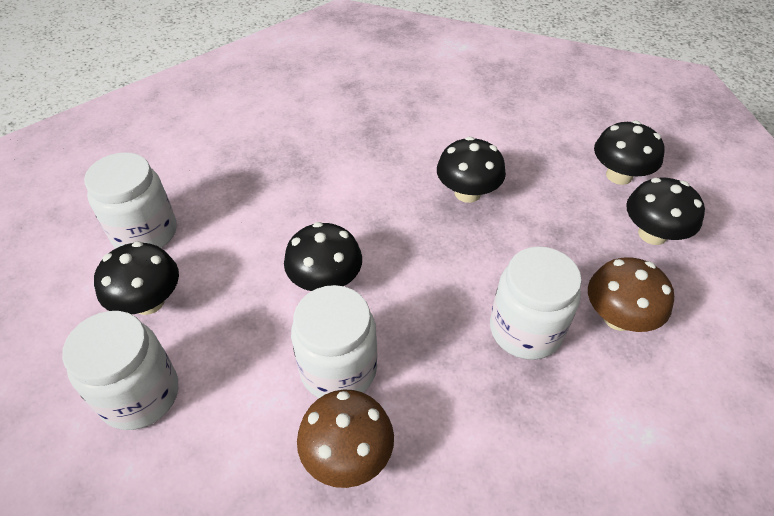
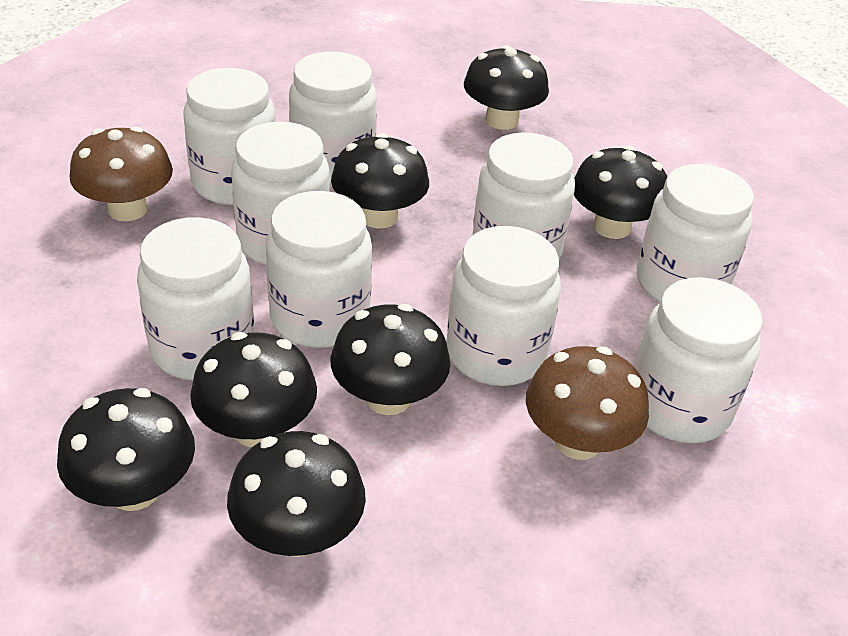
black mushroom: [94,241,179,315] [284,222,362,291] [437,137,506,203] [594,120,665,185] [626,177,705,245] = 5 -> [57,388,195,511] [190,332,317,447] [227,431,366,557] [330,304,451,415] [331,133,429,228] [464,45,549,130] [574,146,667,239] = 7
white jar: [62,311,178,430] [84,152,177,248] [291,285,377,398] [490,246,582,360] = 4 -> [137,217,254,380] [183,68,276,205] [231,121,330,265] [266,191,372,348] [289,51,377,184] [447,226,561,386] [472,133,575,259] [634,277,763,443] [637,164,754,302] = 9

